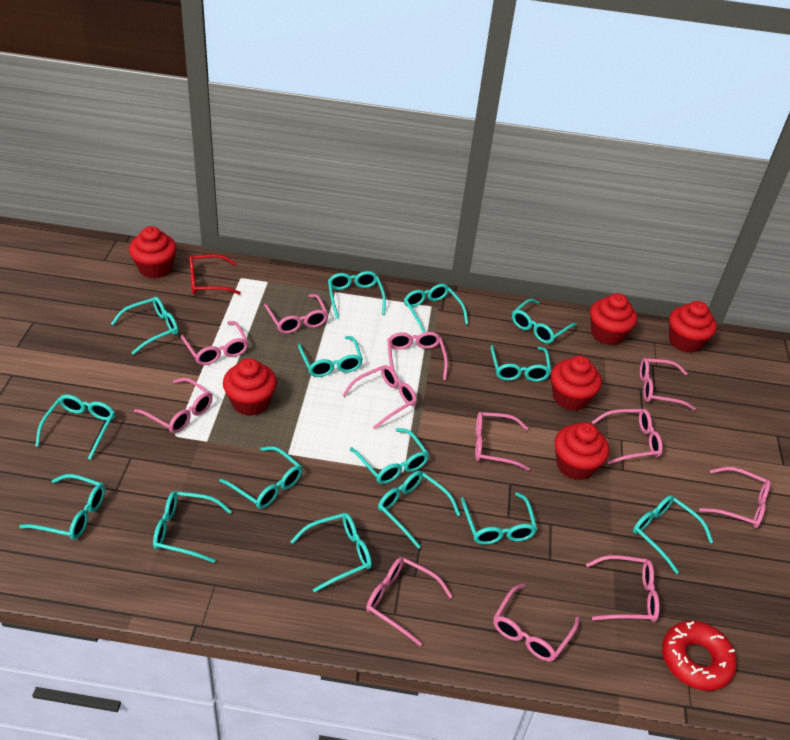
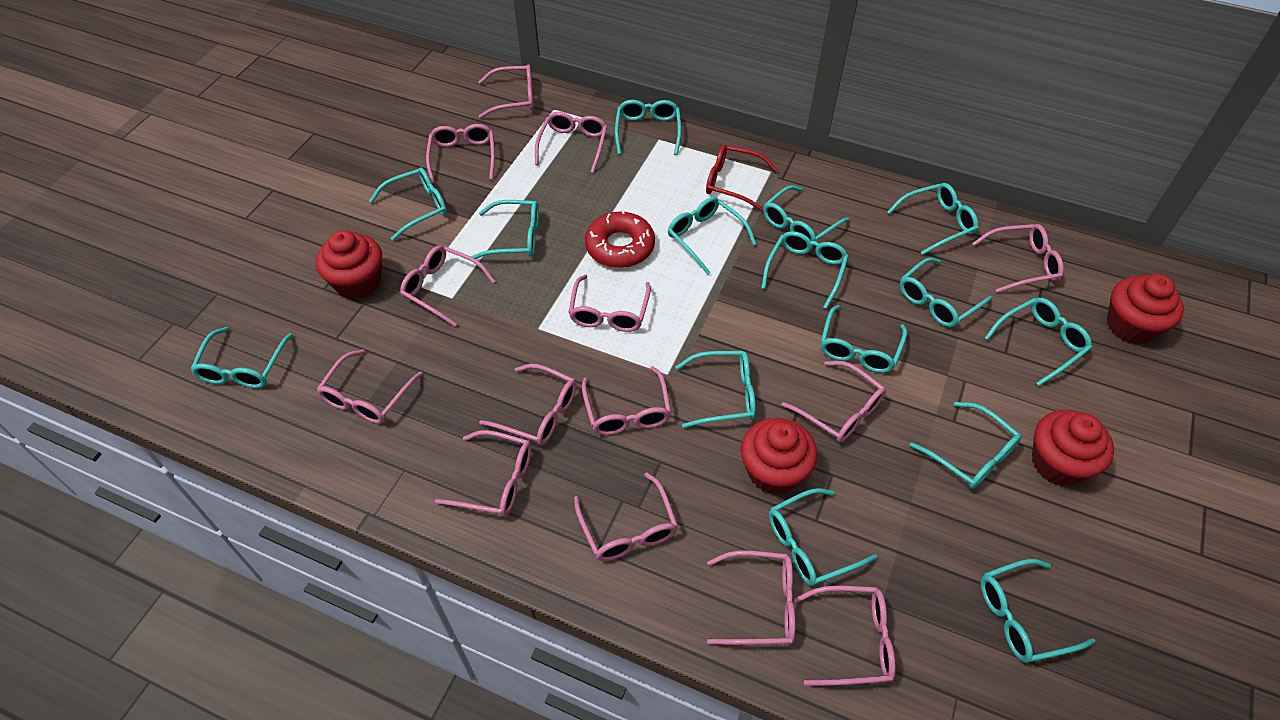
pink glasses: [134,378,212,433] [181,321,248,365] [264,294,328,334] [342,365,417,429] [366,557,453,646] [387,332,448,380] [475,412,530,471] [493,584,580,662] [586,555,660,622] [592,409,663,464] [640,358,696,410] [699,467,771,529] = 12 -> [316,349,423,424] [400,245,495,327] [426,124,495,183] [435,430,532,516] [479,64,534,118] [479,364,577,445] [535,112,607,173] [568,275,651,332] [574,473,678,561] [582,366,671,435] [707,550,795,645] [781,361,886,443] [794,585,896,686] [972,224,1064,293] = 14
red cupcake: [129,226,177,279] [223,358,277,416] [551,356,602,411] [554,422,609,480] [590,293,637,345] [669,301,717,353] = 6 -> [316,230,382,300] [741,418,817,495] [1032,410,1114,486] [1107,274,1184,344] = 4

